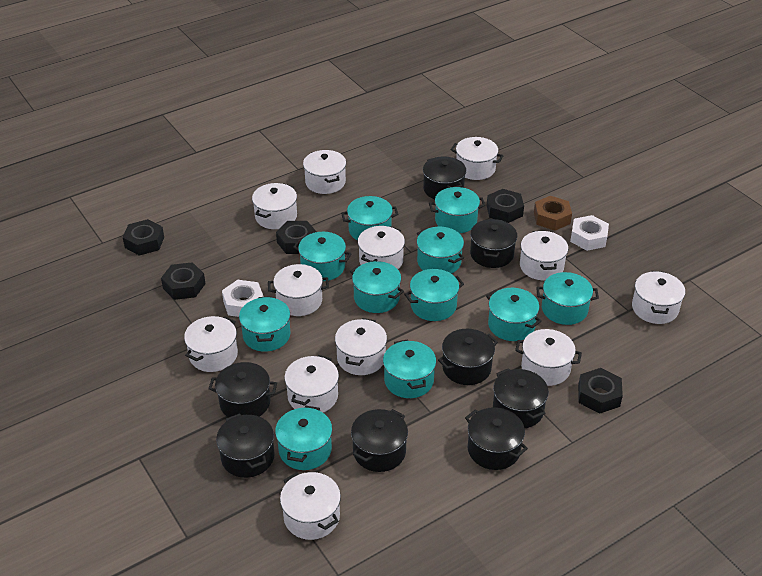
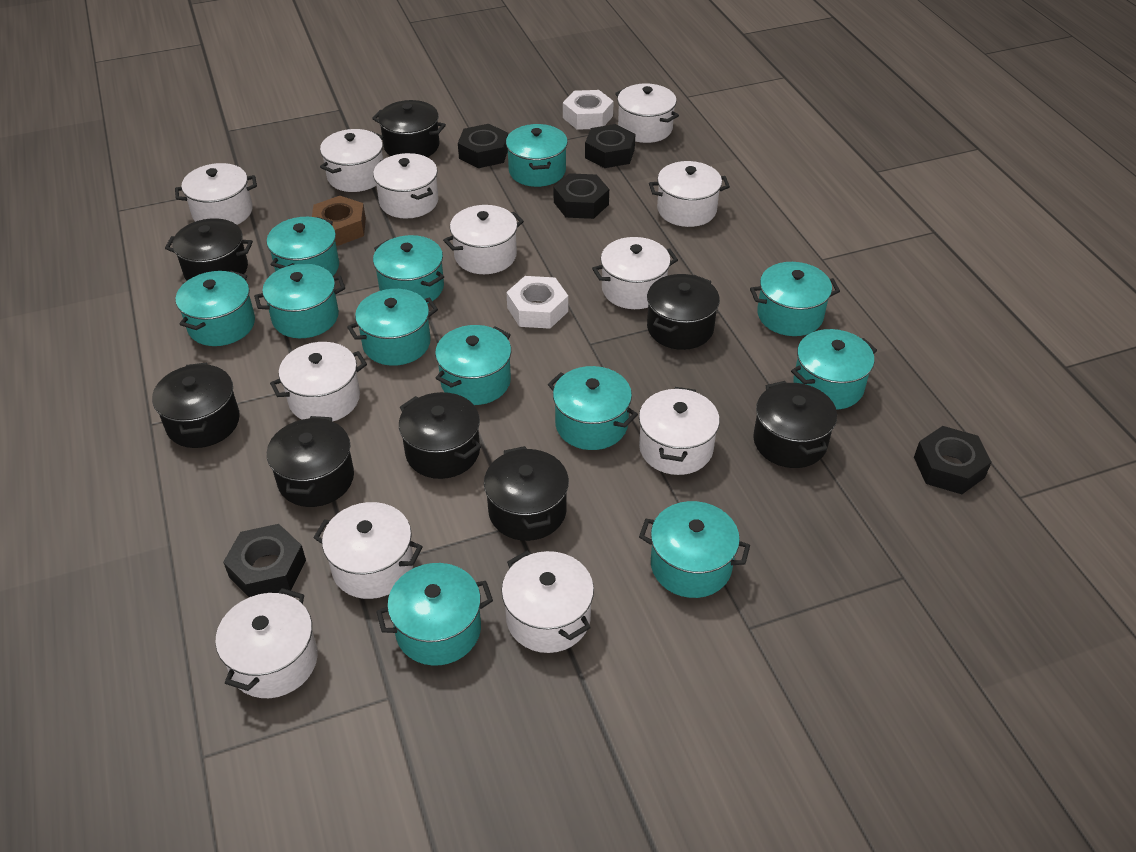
turquoise pot: [239,296,291,352] [275,406,332,470] [293,232,351,281] [341,196,399,241] [350,261,404,313] [383,340,436,398] [404,269,464,321] [417,227,464,274] [429,187,486,233] [486,288,542,341] [536,272,599,325] = 11 -> [176,271,255,346] [254,264,345,338] [267,217,339,276] [347,289,438,366] [373,235,444,304] [376,563,493,666] [435,325,511,405] [506,124,568,187] [548,366,638,450] [639,501,750,598] [750,262,840,336] [791,329,877,410] = 12

